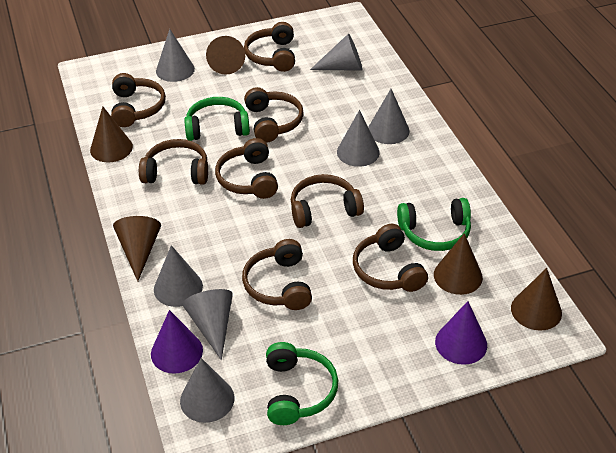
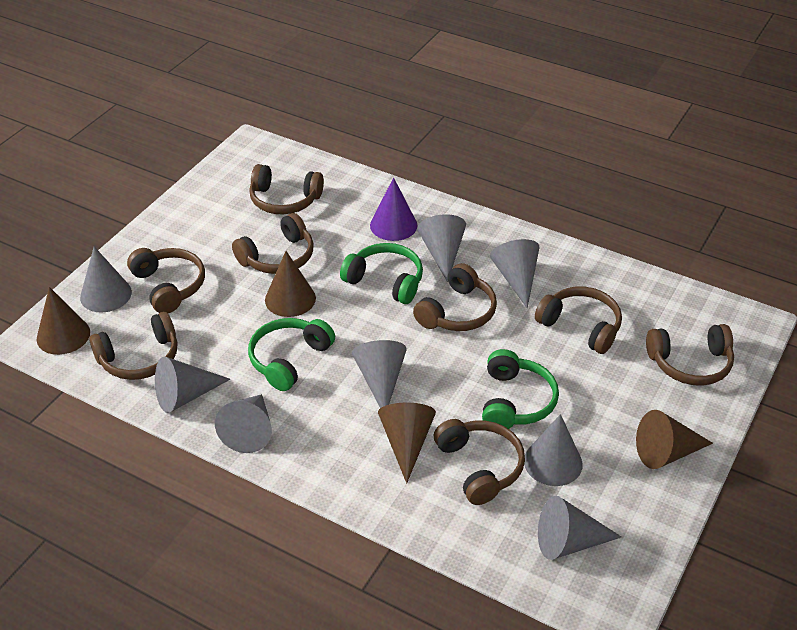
brown cone: [90,106,133,162] [113,216,161,281] [206,36,245,75] [434,233,483,295] [511,268,562,331] = 5 -> [37,287,90,355] [265,251,316,317] [378,403,436,483] [636,410,713,469] = 4
grey cone: [154,245,203,307] [156,29,195,82] [180,358,234,423] [182,289,233,360] [310,33,363,71] [337,110,380,167] [368,89,410,144] = 7 -> [80,246,132,313] [155,357,230,413] [215,394,272,453] [352,340,407,408] [417,214,466,282] [490,239,539,308] [524,414,583,486] [538,496,621,560] = 8
purple cone: [151,310,203,374] [435,301,487,365] = 2 -> [370,177,418,241] = 1

